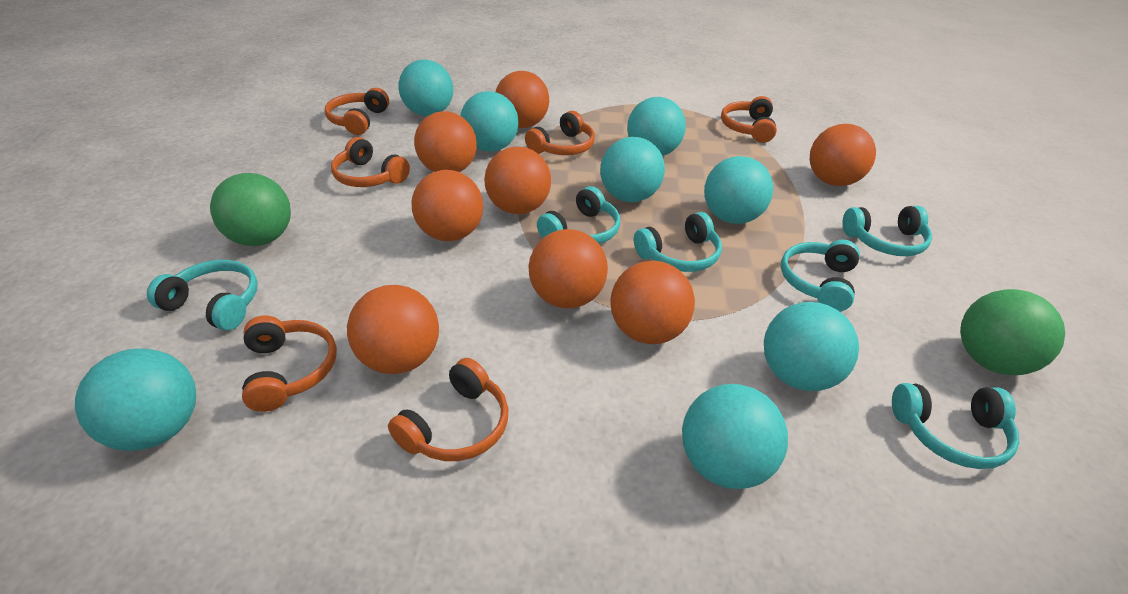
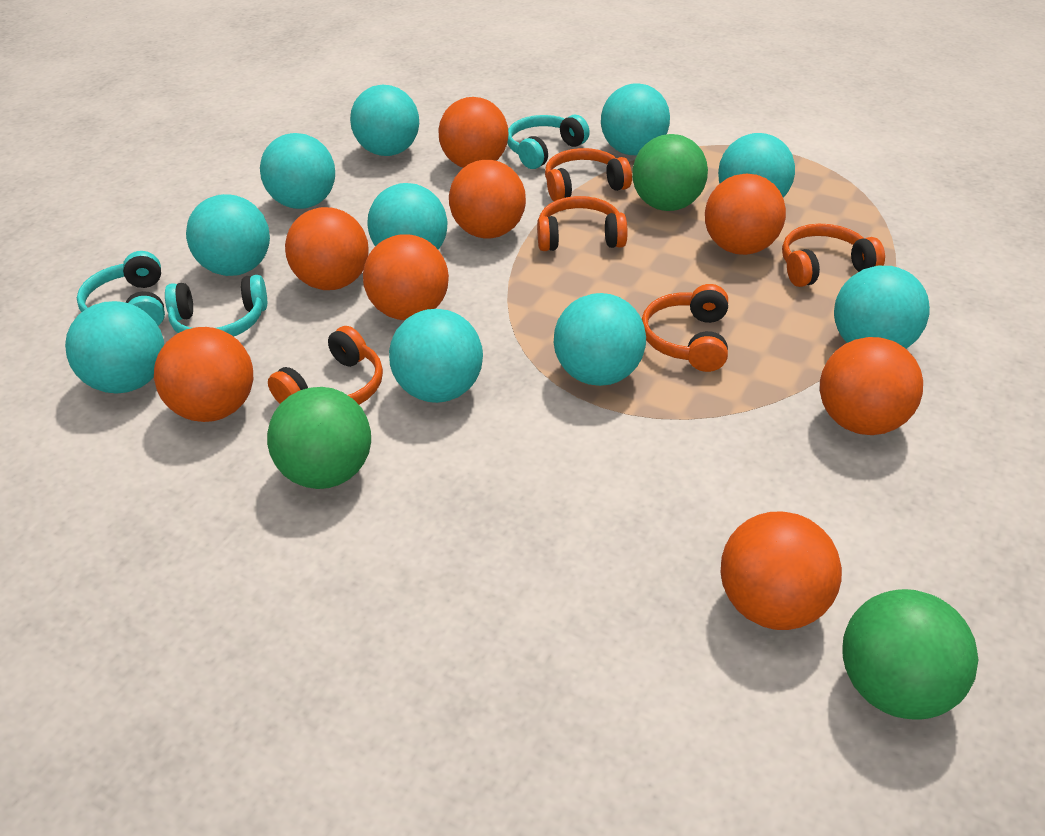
green ball: [210,173,291,246] [960,289,1065,375] = 2 -> [267,387,371,489] [632,134,708,211] [842,589,978,720] = 3
orange headphones: [242,315,337,412] [325,88,389,135] [331,137,410,187] [388,358,508,461] [525,111,595,155] [721,96,777,143] = 6 -> [268,326,383,405] [537,196,627,251] [545,148,632,201] [642,284,728,372] [782,224,885,287] = 5
turquoise ball: [75,349,196,451] [398,60,453,116] [460,91,519,152] [600,137,665,202] [627,97,686,156] [682,384,788,489] [704,156,773,224] [764,302,859,391] = 8 -> [65,301,164,394] [186,194,270,276] [260,133,335,209] [350,85,419,156] [368,183,448,250] [389,309,483,403] [554,293,646,386] [601,83,670,155] [718,133,795,198] [834,266,930,349] = 10
turquoise headphones: [147,260,258,331] [537,186,620,244] [634,212,722,272] [781,240,860,312] [843,206,932,256] [892,383,1019,469] = 6 -> [77,251,165,326] [165,275,267,337] [507,115,590,169] = 3

